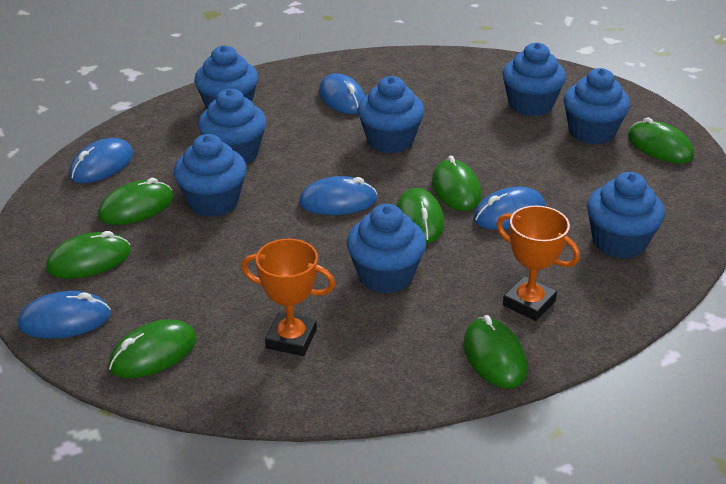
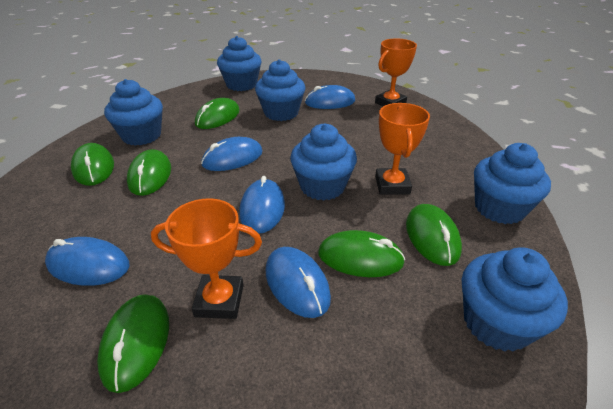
blue cupcake: [174,134,247,217] [194,46,258,109] [198,89,266,164] [347,204,426,293] [358,76,424,153] [502,42,566,117] [564,68,630,145] [587,172,665,259] = 8 -> [104,79,163,146] [217,36,262,91] [255,59,305,121] [290,124,357,201] [462,248,568,352] [474,143,551,224] = 6
green mouse: [46,231,131,279] [98,178,173,225] [108,319,197,378] [396,188,444,243] [432,155,481,211] [463,315,527,389] [628,117,694,163] = 7 -> [71,143,114,186] [97,294,169,393] [127,149,171,196] [195,98,240,129] [318,230,405,277] [406,204,462,266] = 6
orange trophy: [241,239,335,356] [497,205,580,321] = 2 -> [151,198,262,319] [375,38,417,106] [375,103,430,195] = 3

